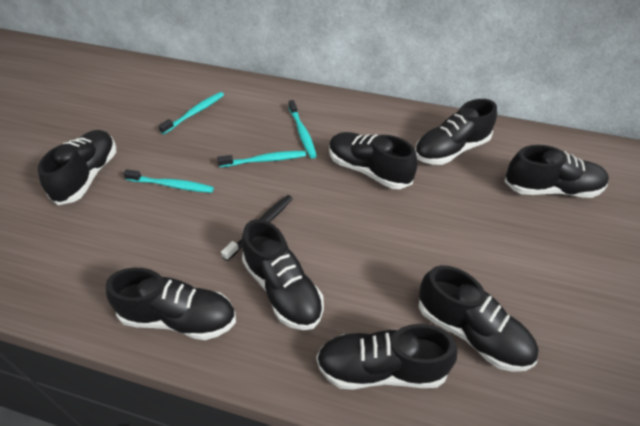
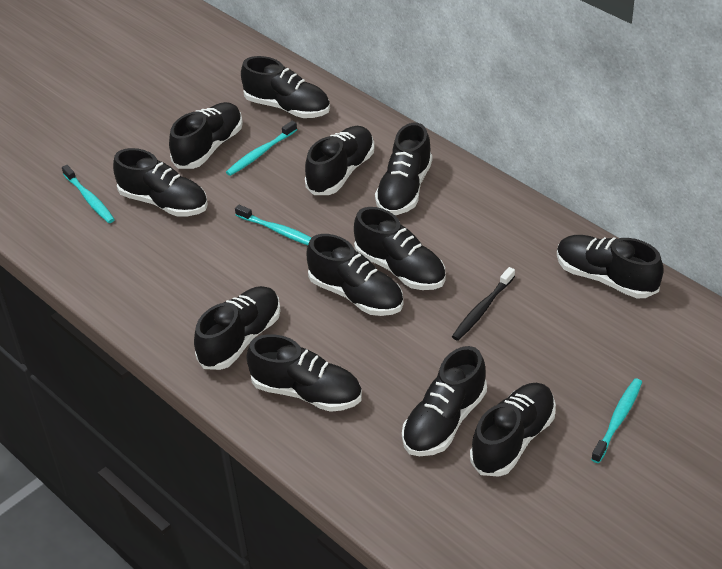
black shoe: [38,130,116,205] [106,268,236,340] [242,219,324,330] [316,324,457,390] [329,132,418,189] [415,99,497,165] [419,265,538,372] [504,145,609,198] = 8 -> [113,148,208,217] [169,102,243,169] [194,286,281,370] [241,56,330,118] [246,334,362,412] [305,126,375,195] [307,234,404,316] [354,207,445,290] [375,123,433,215] [402,346,487,456] [470,383,556,477] [557,235,664,298] = 12

